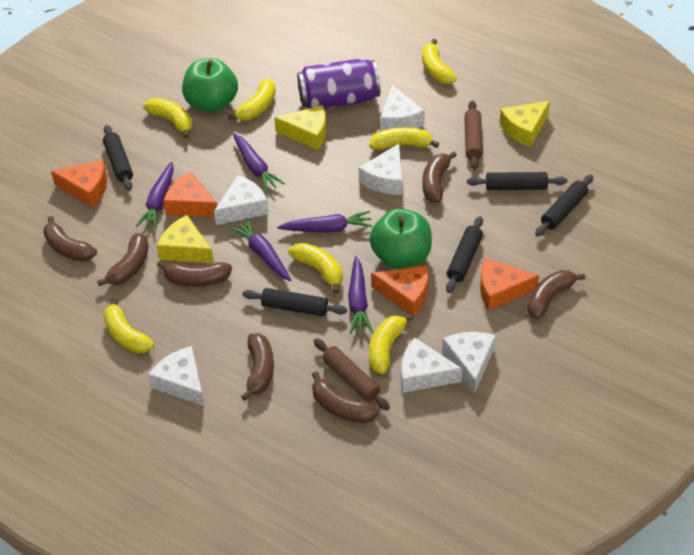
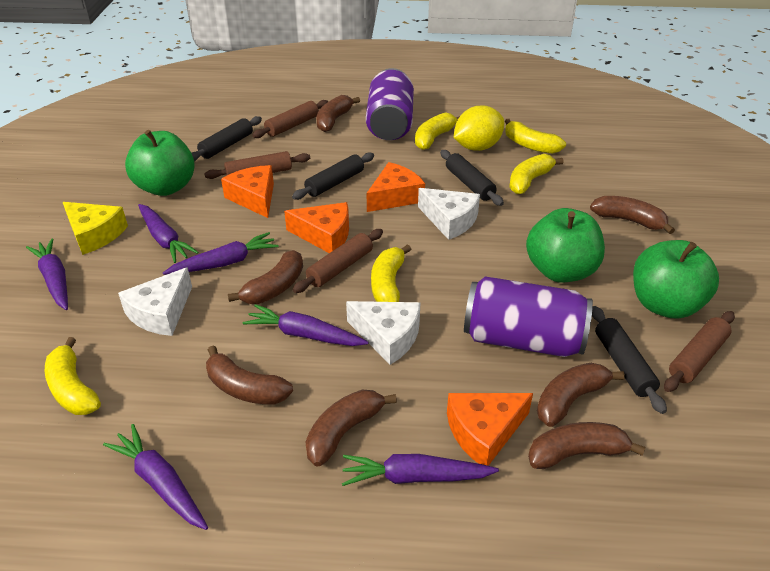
black rolling pin: [103,125,133,191] [242,288,347,316] [446,216,483,293] [467,172,567,190] [535,174,593,236] = 5 -> [192,116,262,161] [292,152,374,200] [440,150,504,206] [592,306,667,414] = 4
brown rolling pin: [314,338,390,410] [464,100,483,170] = 2 -> [204,151,310,179] [252,100,328,138] [293,229,383,293] [664,311,735,392] = 4
green apple: [182,58,238,113] [369,208,432,269] = 2 -> [125,130,195,196] [526,208,605,283] [633,240,719,319] = 3
purple can: [297,58,380,109] = 1 -> [366,68,414,140] [464,276,593,357] = 2
purple carrot: [136,162,174,229] [229,218,292,281] [233,133,285,192] [277,211,372,233] [348,256,373,334] = 5 -> [26,238,68,310] [103,424,208,530] [138,204,199,263] [163,232,279,275] [243,304,369,346] [342,454,499,486] = 6
white cheese: [148,346,205,406] [214,175,269,225] [359,144,402,195] [380,85,425,131] [401,338,462,393] [442,332,496,394] = 6 -> [118,267,192,336] [346,301,420,365] [418,188,480,240] = 3
yellow banana: [103,297,154,354] [143,98,193,138] [228,79,275,120] [288,243,343,293] [369,127,439,150] [369,314,414,374] [422,39,457,84] = 7 -> [45,337,101,415] [371,244,411,302] [415,112,460,150] [505,119,566,154] [509,154,564,194] = 5
yellow cheese: [157,215,214,263] [274,105,326,150] [500,101,550,147] = 3 -> [63,202,128,255] = 1
yellow lemon: none = 0 -> [454,105,504,151] = 1

